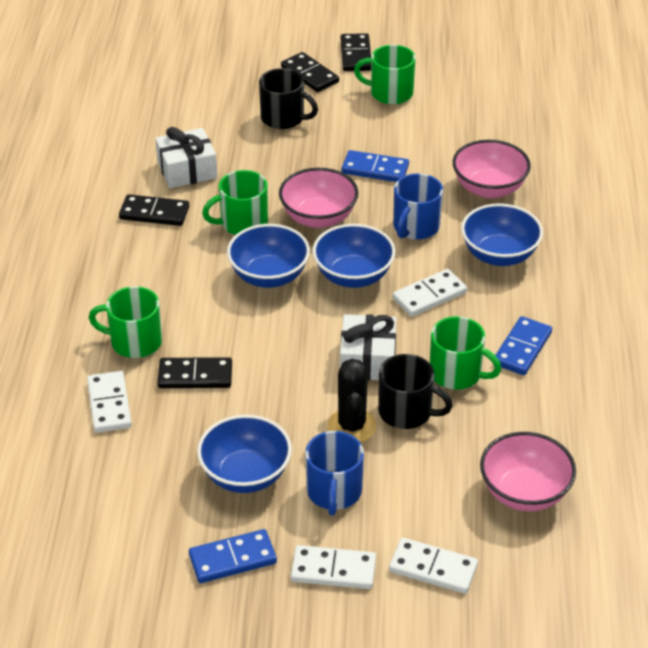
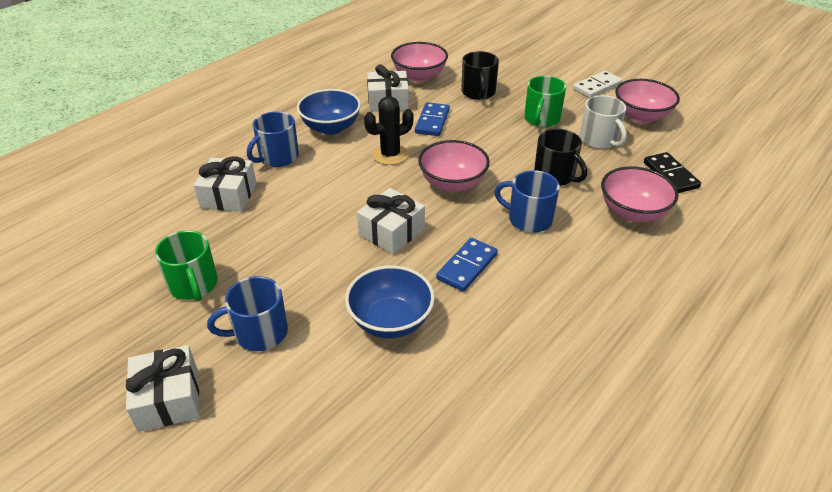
black domino: [119,194,189,226] [158,357,232,388] [281,52,339,92] [341,33,371,71] = 4 -> [644,152,701,193] = 1
blue bowl: [197,415,292,493] [227,224,310,288] [312,224,395,288] [461,203,543,266] = 4 -> [297,89,361,135] [345,265,435,338] = 2
blue domino: [189,529,277,583] [341,150,409,182] [496,316,552,375] = 3 -> [415,102,450,136] [436,238,498,292] = 2
blue mug: [305,431,364,515] [393,173,443,240] = 2 -> [207,276,288,351] [247,111,299,167] [494,170,560,233] = 3
green mug: [89,286,162,358] [202,170,268,235] [354,45,416,104] [430,316,501,389] = 4 -> [155,230,218,301] [524,76,566,127] = 2
pink bowl: [279,168,358,228] [453,140,531,198] [480,432,576,511] = 3 -> [391,42,448,82] [418,140,490,192] [601,166,678,222] [615,79,680,123] = 4
white domino: [87,371,132,433] [291,545,376,589] [389,538,478,594] [392,269,467,317] = 4 -> [573,71,622,98] = 1
white gift: [155,127,217,188] [340,314,396,380] = 2 -> [126,345,200,432] [194,156,256,212] [357,188,425,254] [367,64,409,112] = 4
white mug: none = 0 -> [580,95,627,149] = 1

